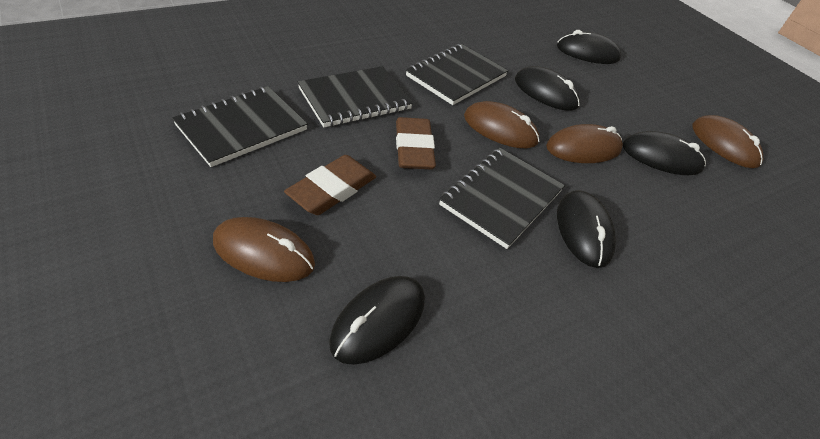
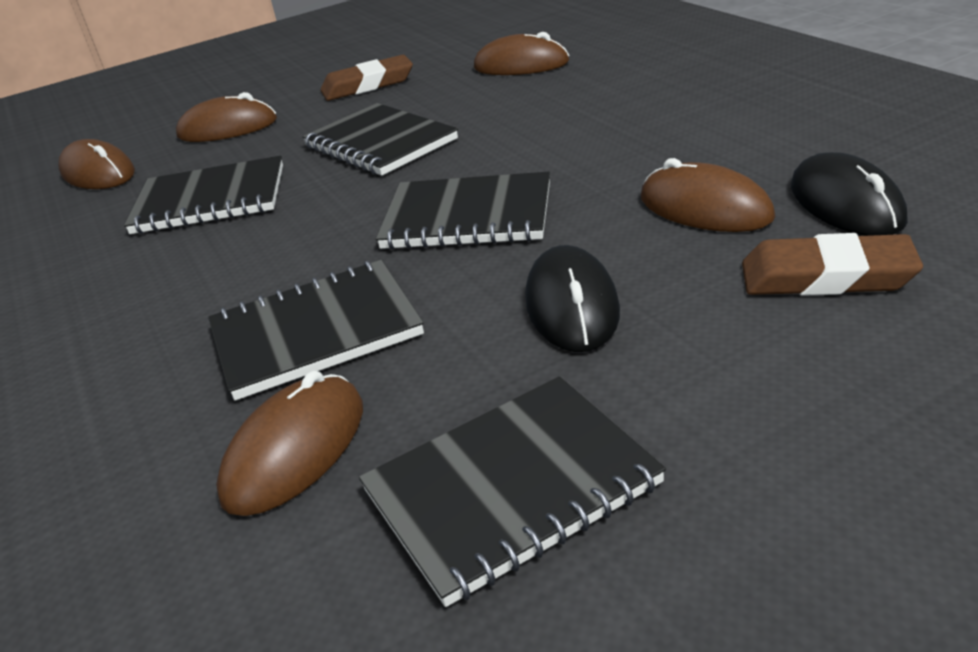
black mouse: [329,276,425,365] [515,66,580,111] [557,30,621,64] [557,190,616,268] [623,131,706,175] = 5 -> [525,245,620,352] [791,152,908,236] = 2
black notebook: [172,86,308,167] [298,66,413,127] [406,44,508,105] [439,148,565,249] = 4 -> [124,156,283,234] [208,260,424,400] [302,103,458,176] [359,376,666,607] [376,172,550,249] = 5
brown mouse: [213,217,315,282] [464,101,539,148] [546,124,623,163] [692,115,763,168] = 4 -> [58,139,135,189] [176,92,277,142] [216,371,363,516] [474,32,569,75] [641,158,775,232] = 5

